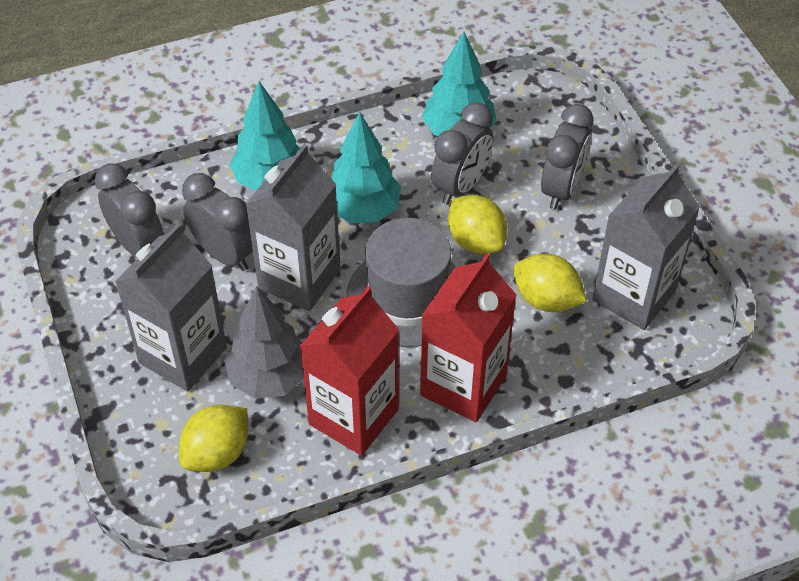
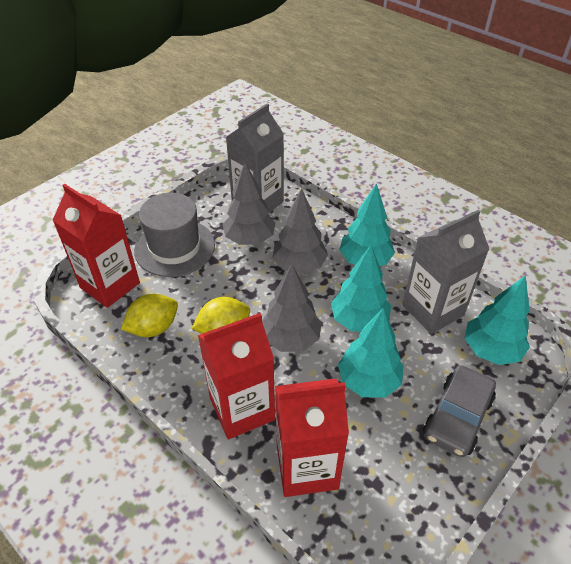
grey car: none = 0 -> [423,365,496,457] = 1
grey carton: [115,223,227,391] [246,144,341,311] [592,163,700,330] = 3 -> [226,104,284,213] [402,210,489,334] = 2
grey clock: [95,163,164,258] [182,173,253,271] [431,102,493,205] [541,104,594,210] = 4 -> none = 0
grey tree: [224,286,304,399] = 1 -> [223,163,275,245] [262,264,322,352] [272,188,328,274] = 3
red carton: [300,286,399,456] [420,253,516,422] = 2 -> [52,184,140,308] [198,313,275,439] [275,379,349,497] = 3
turquoise tree: [229,81,300,190] [331,112,401,223] [422,32,497,136] = 3 -> [331,245,391,332] [338,308,403,398] [339,183,395,266] [464,275,530,365] = 4
yellow lemon: [179,405,248,472] [448,195,507,254] [513,254,587,312] = 3 -> [121,294,178,337] [192,297,250,334] = 2

